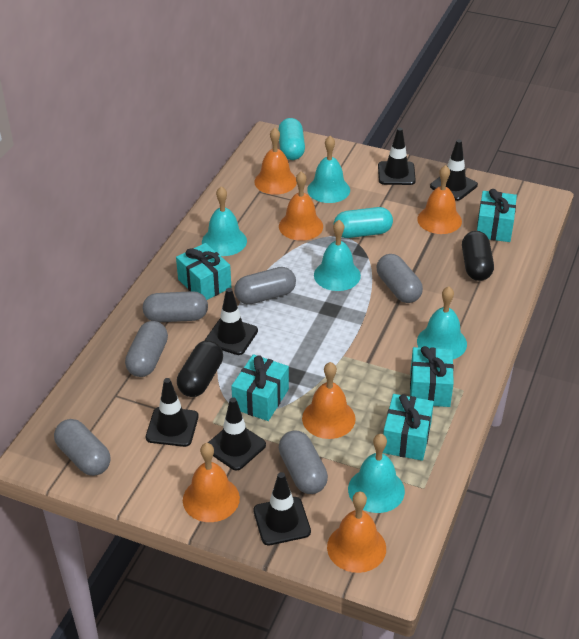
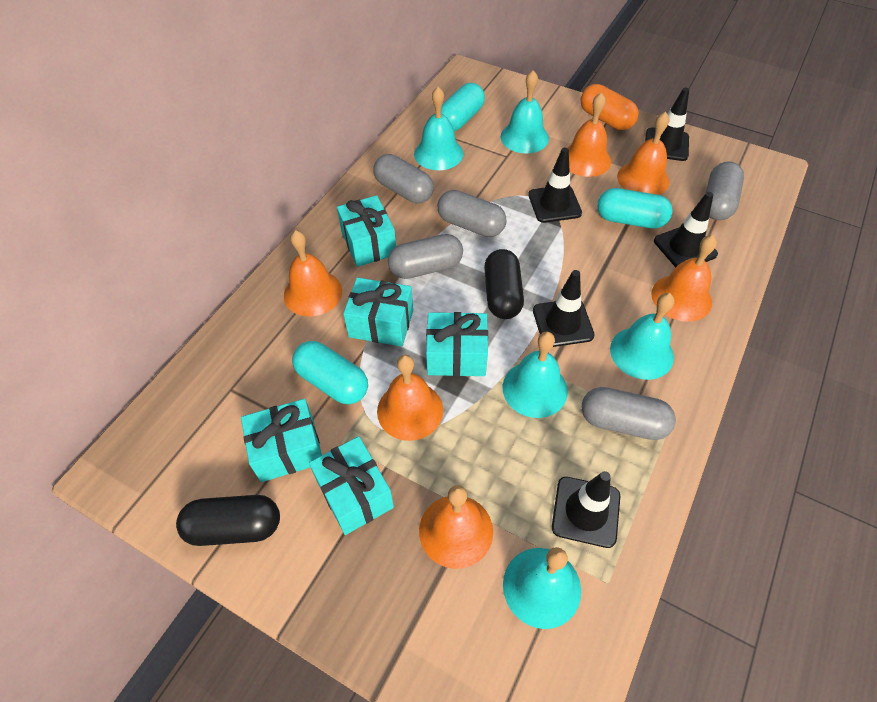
black traffic cone: [146,378,199,447] [205,288,258,355] [208,397,266,471] [254,472,311,545] [378,128,416,185] [430,139,478,201] = 6 -> [528,148,582,223] [533,270,595,347] [552,471,620,548] [645,87,689,161] [654,192,718,268] = 5
grey capsule: [54,419,111,476] [125,321,168,377] [143,291,208,322] [234,267,296,305] [279,431,328,494] [377,254,423,303] = 6 -> [374,154,434,203] [388,234,463,279] [437,190,506,237] [581,387,676,440] [705,161,744,220] = 5
orange capsule: none = 0 -> [581,84,639,130] = 1
turquoise capsule: [278,118,305,160] [334,207,393,238] = 2 -> [292,341,368,405] [441,83,485,131] [597,188,673,229] = 3

